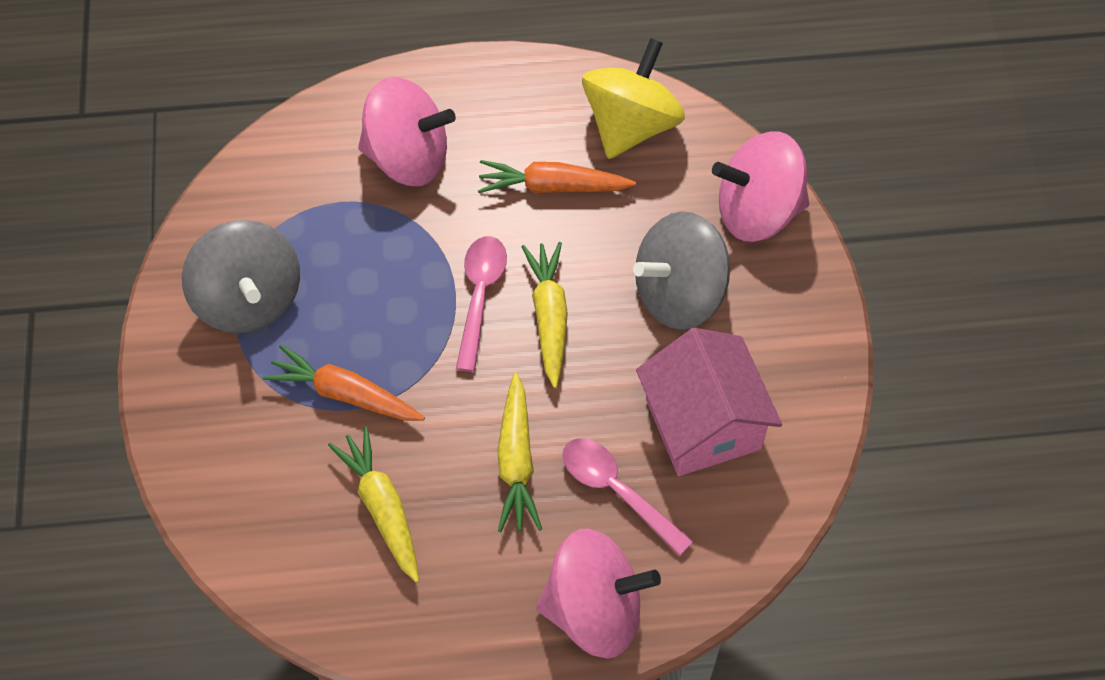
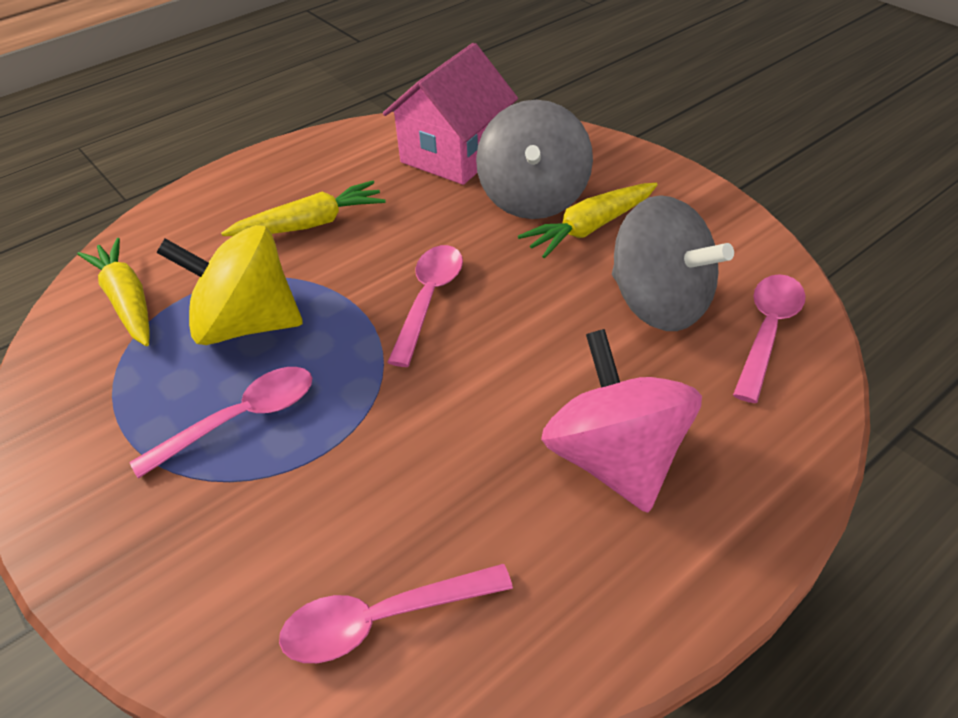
orange carrot: [263,345,425,421] [478,160,636,193] = 2 -> none = 0
pink spinning top: [358,77,456,186] [536,529,661,659] [712,131,809,242] = 3 -> [541,329,702,513] = 1
pink spoon: [456,236,507,372] [562,438,694,555] = 2 -> [129,367,312,479] [279,564,513,663] [387,245,463,367] [733,274,806,403] = 4

